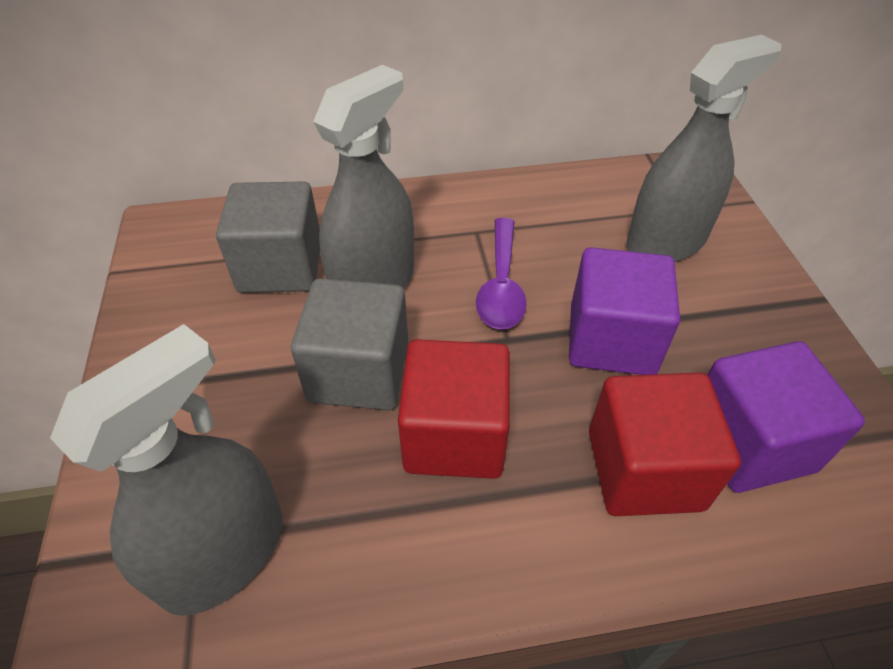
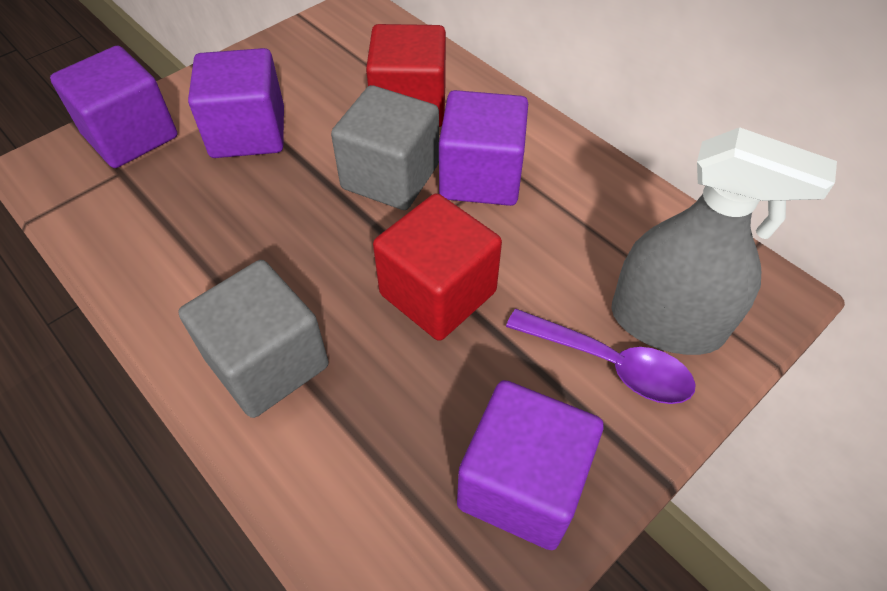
grey spray bottle: [50,324,283,616] [313,65,414,289] [627,35,782,262] = 3 -> [611,127,837,355] = 1
purple cube: [569,247,680,375] [707,341,865,493] = 2 -> [50,45,177,168] [188,48,284,158] [439,90,528,206] [457,380,604,550] = 4

